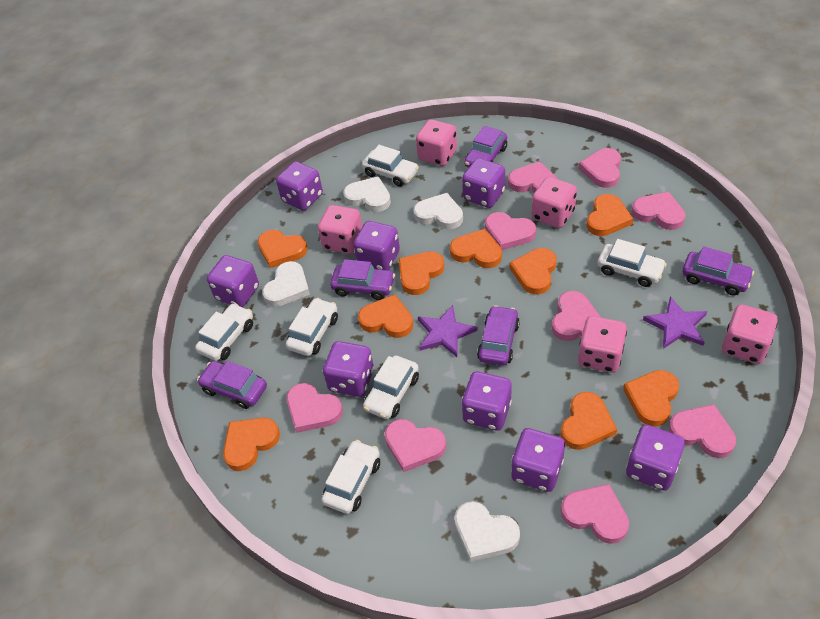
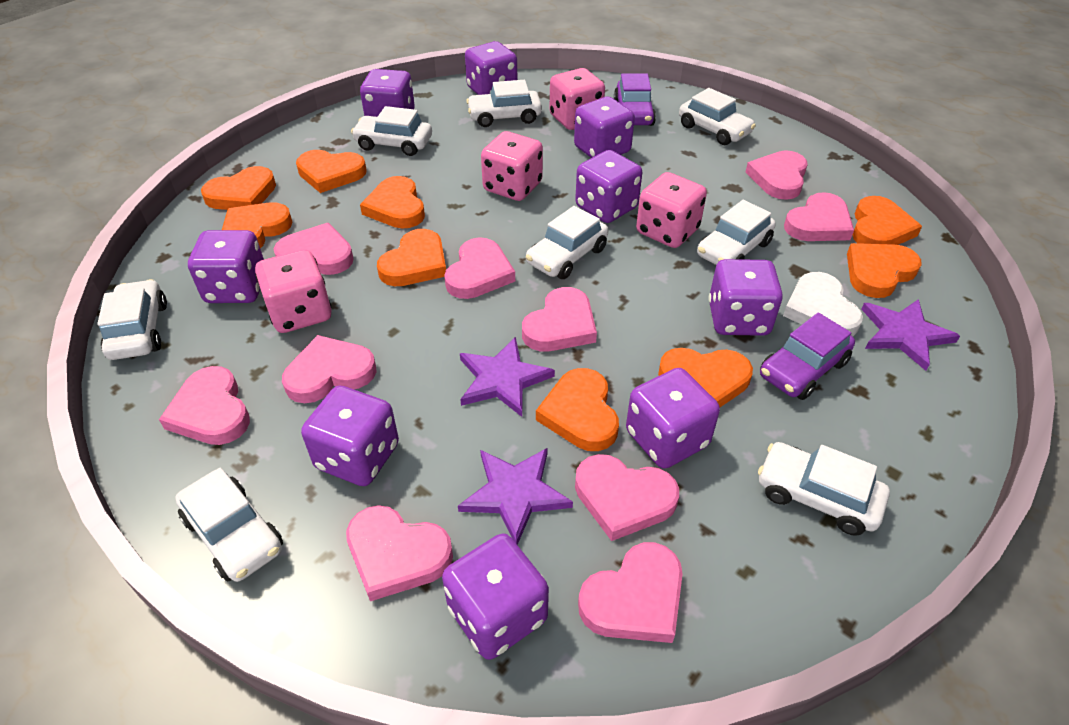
pink dice: [318,205,362,254] [416,119,457,166] [532,177,577,228] [578,316,627,373] [722,304,778,364] = 5 -> [255,250,331,333] [481,131,543,201] [550,68,605,130] [636,172,707,248] = 4
pink heart: [286,383,343,433] [385,419,446,472] [485,212,536,250] [508,161,557,193] [552,291,601,341] [561,484,629,544] [579,148,621,188] [632,192,686,230] [668,404,736,458] = 9 -> [159,366,250,445] [274,223,354,275] [282,335,377,403] [346,505,453,601] [444,237,515,299] [522,287,597,352] [575,454,679,541] [578,542,683,643] [746,150,808,200] [784,192,854,241] = 10
purple car: [197,361,267,409] [330,259,395,300] [464,126,507,168] [477,305,520,366] [682,247,754,296] = 5 -> [614,73,656,126] [760,312,855,400] = 2
purple dice: [207,255,259,307] [276,161,323,211] [323,341,374,397] [353,221,400,270] [462,158,505,208] [462,371,512,431] [511,428,565,492] [626,425,685,490] = 8 -> [188,230,264,303] [301,386,399,486] [360,69,415,117] [442,533,549,660] [465,41,517,95] [574,97,635,158] [575,150,642,223] [626,368,720,469] [709,259,783,336] = 9
purple star: [418,305,478,357] [643,296,707,349] = 2 -> [458,448,573,545] [460,337,555,417] [861,299,960,371] = 3
white car: [195,303,253,361] [286,298,338,356] [322,440,380,514] [362,145,419,187] [363,355,419,419] [597,239,667,287] = 6 -> [97,279,167,360] [175,468,283,582] [351,106,432,156] [466,80,542,127] [526,206,608,279] [679,88,756,145] [697,200,776,265] [758,442,890,536] = 8
white heart: [262,261,310,307] [343,176,391,212] [413,193,463,229] [454,501,520,562] = 4 -> [783,272,863,337] = 1

